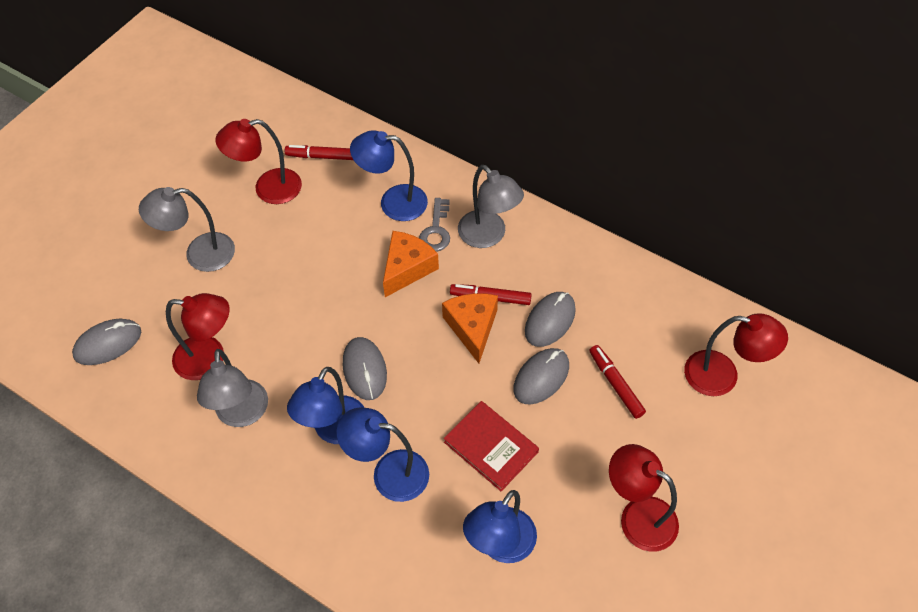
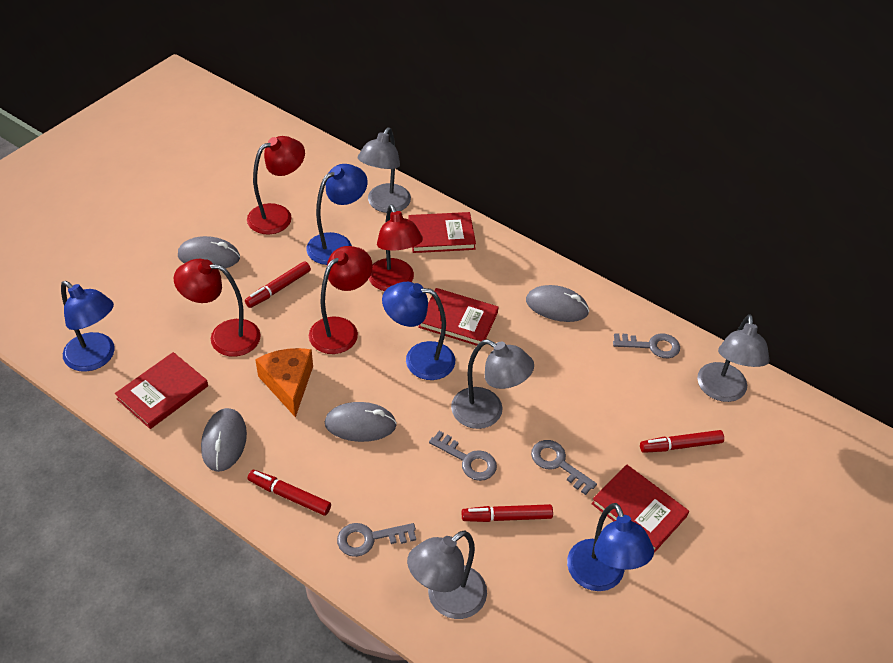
grey key: [419,198,450,252] = 1 -> [337,523,416,557] [429,431,497,481] [531,440,597,495] [613,333,680,358] = 4
grey lamp: [139,187,235,272] [197,349,268,427] [458,165,524,248] = 3 -> [358,128,411,213] [407,530,487,619] [451,339,534,429] [697,314,770,402] = 4
orange cheese: [383,231,439,297] [442,293,498,363] = 2 -> [255,348,313,418] = 1
red book: [444,401,539,491] = 1 -> [115,352,208,429] [409,212,476,253] [418,288,499,346] [591,465,689,553] = 4
red marker: [285,145,353,160] [450,284,532,305] [589,345,646,419] = 3 -> [245,261,311,308] [247,470,331,516] [462,504,553,522] [640,430,724,453] = 4

